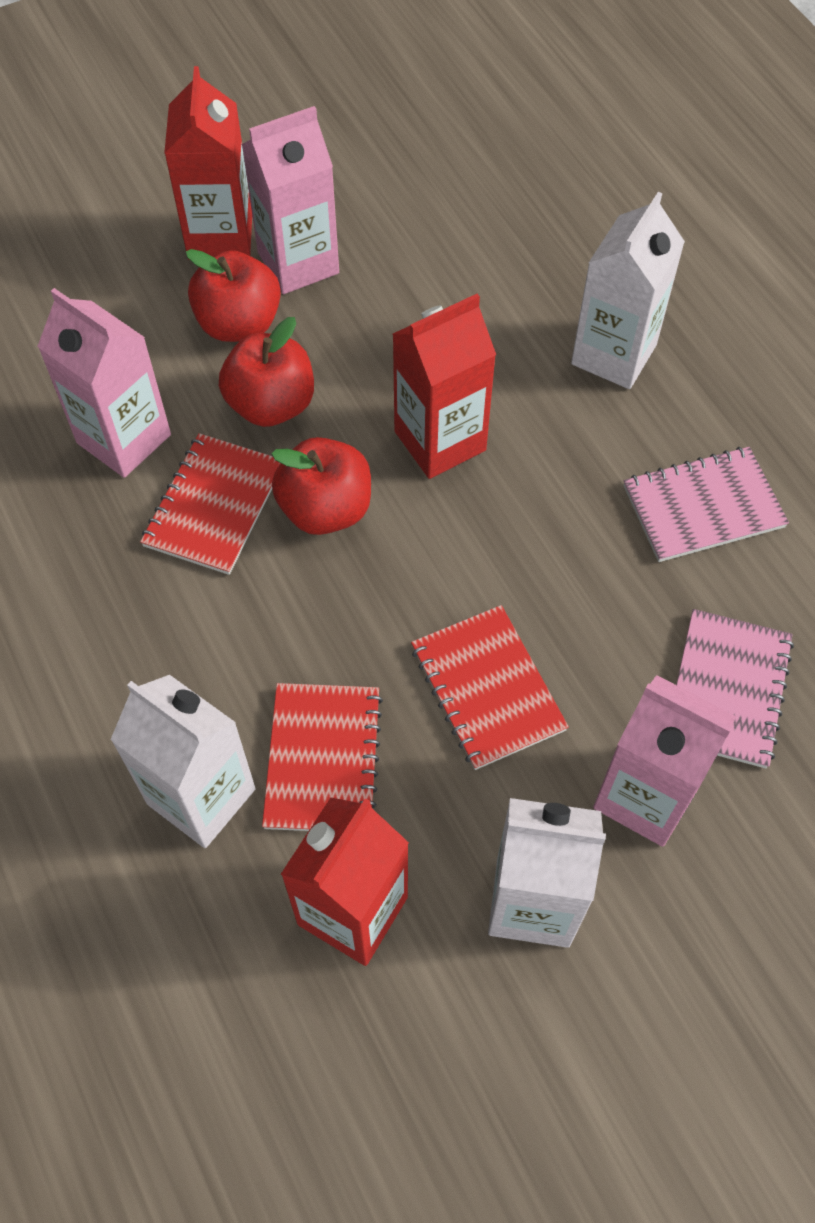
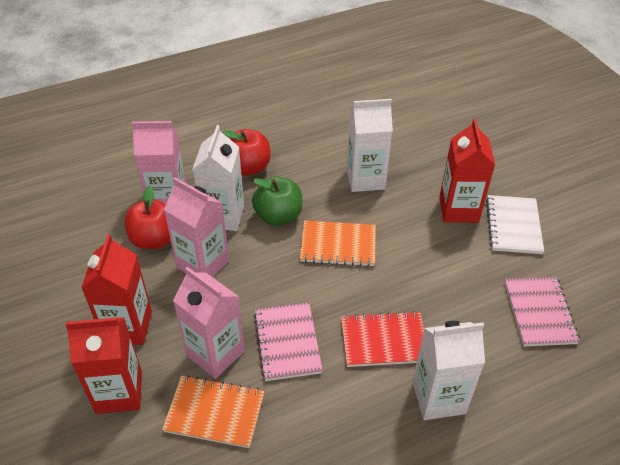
green apple: none = 0 -> [252,176,302,226] = 1
orange notebook: none = 0 -> [162,375,264,448] [300,220,376,267] = 2
red apple: [186,249,281,342] [219,317,314,427] [272,437,371,535] = 3 -> [124,186,170,249] [223,129,270,176] = 2
red notebook: [140,433,280,575] [262,683,383,831] [411,605,569,770] = 3 -> [341,311,424,367] = 1
white notebook: none = 0 -> [486,195,544,254] = 1

